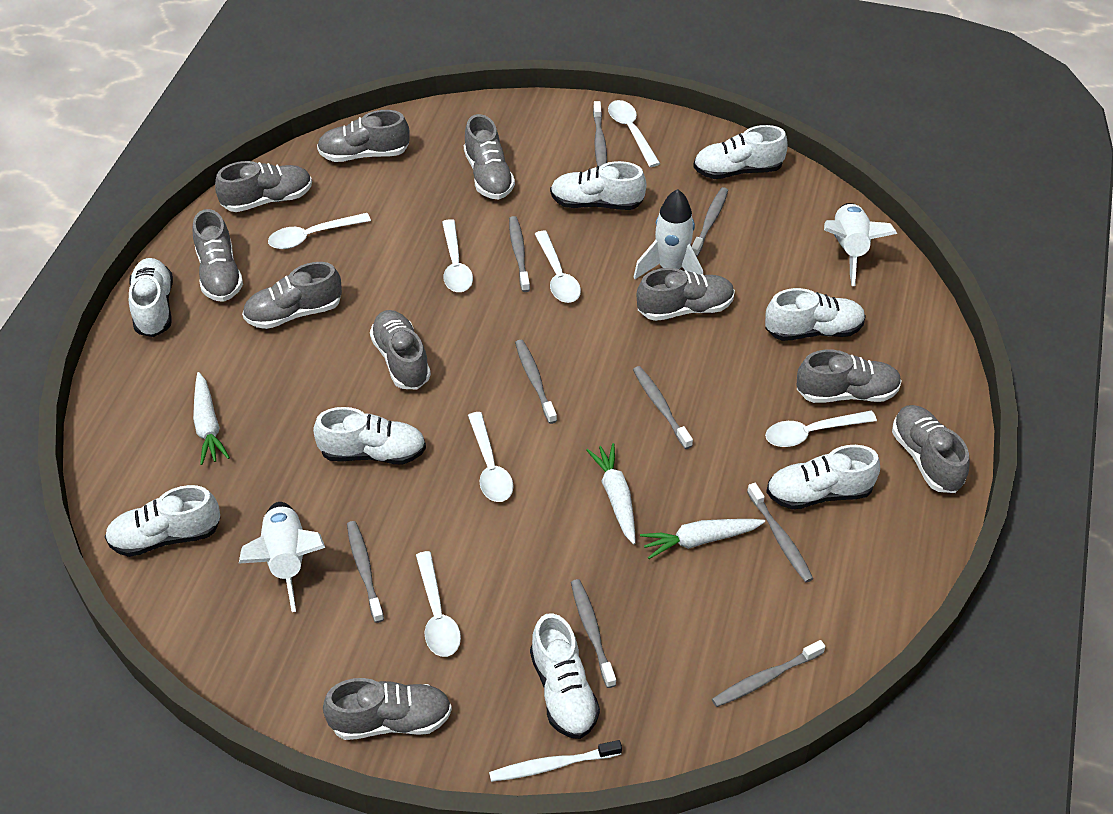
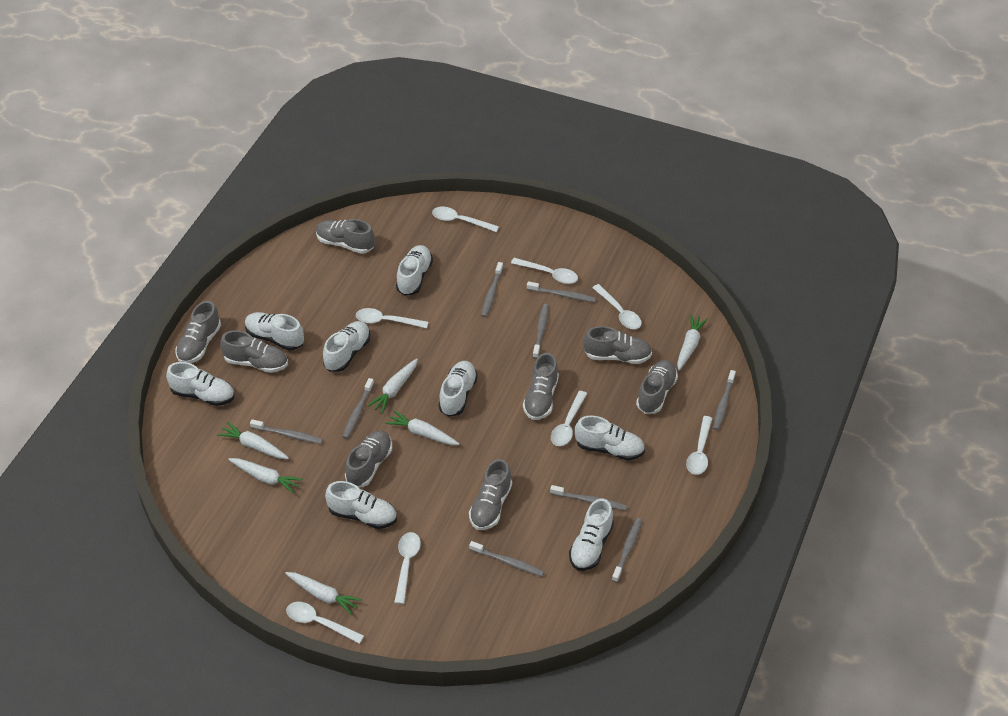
grey shoe: [192,209,243,302] [215,161,312,212] [242,262,342,329] [317,110,410,162] [323,678,452,740] [370,310,431,389] [464,114,515,199] [637,268,735,321] [796,350,902,403] [892,405,970,493] = 10 -> [176,301,221,363] [220,330,288,373] [316,219,375,254] [345,431,392,487] [469,459,512,530] [523,353,559,420] [583,326,652,364] [636,360,678,414] = 8
white carrot: [193,372,230,465] [586,443,636,545] [640,519,765,559] = 3 -> [217,422,289,459] [228,458,303,494] [285,572,362,615] [367,359,418,414] [385,410,459,445] [677,314,708,371] = 6
white rocket: [239,502,325,612] [634,189,703,279] [824,203,897,286] = 3 -> none = 0
white spoon: [268,213,371,249] [416,551,461,657] [442,219,473,292] [468,412,513,502] [535,231,581,303] [608,100,660,167] [765,410,877,447] = 7 -> [286,602,364,644] [356,308,428,328] [394,532,421,604] [432,207,499,232] [511,258,578,284] [551,391,587,446] [592,284,642,329] [686,416,712,475] = 8
white toothbrush: [489,740,622,782] = 1 -> none = 0

